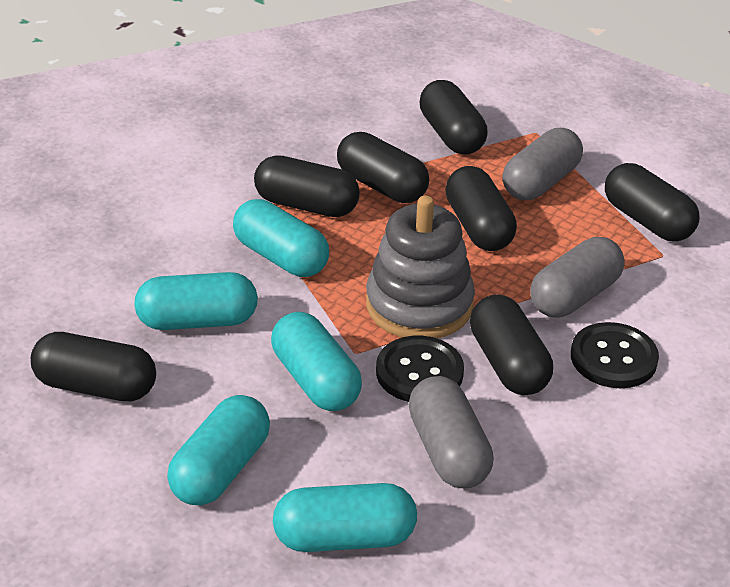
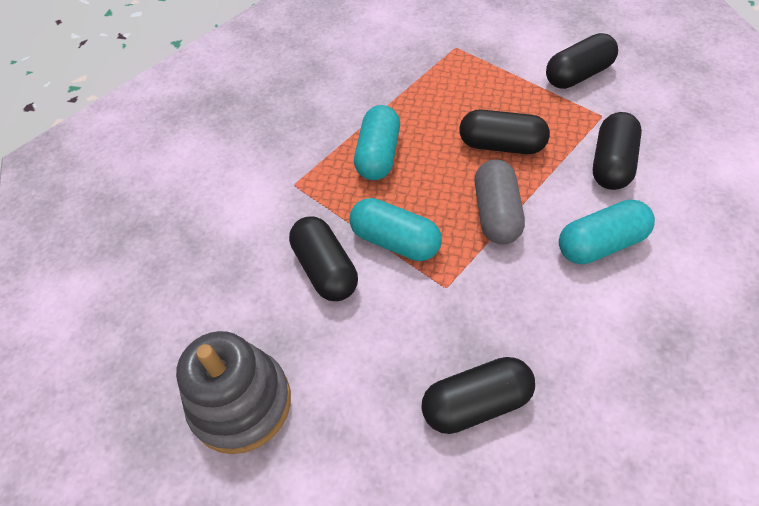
black button: [376,336,464,402] [571,322,659,388] = 2 -> none = 0
black capsule: [31,332,156,402] [254,155,360,217] [337,132,429,203] [419,80,488,155] [445,166,517,251] [470,294,553,395] [605,163,700,241] = 7 -> [289,216,358,301] [421,357,535,434] [460,109,550,154] [546,33,618,89] [593,112,642,190] = 5
grey capsule: [408,376,494,488] [502,128,583,200] [530,237,625,317] = 3 -> [474,159,525,244] = 1
turquoise capsule: [134,272,258,330] [167,395,270,505] [233,199,329,277] [271,312,362,411] [273,483,417,552] = 5 -> [349,198,442,261] [354,105,400,180] [559,200,655,264] = 3

